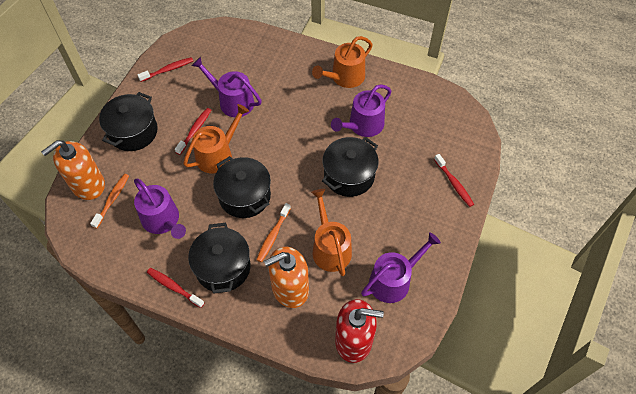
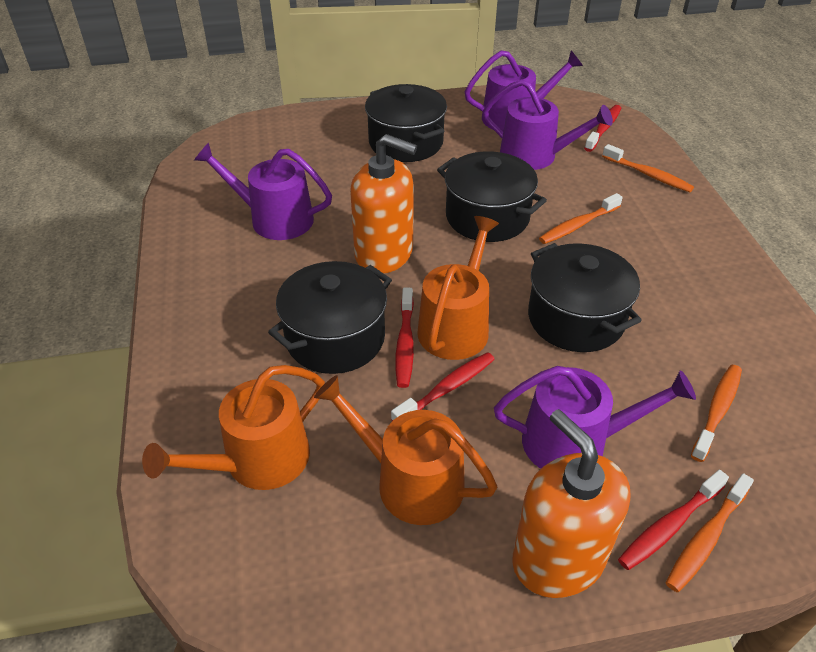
orange toothbrush: [90,174,129,229] [256,203,291,262] = 2 -> [539,193,623,244] [602,144,694,192] [666,473,754,592] [691,365,742,462] = 4
red soap dispenser: [335,299,384,363] = 1 -> none = 0

